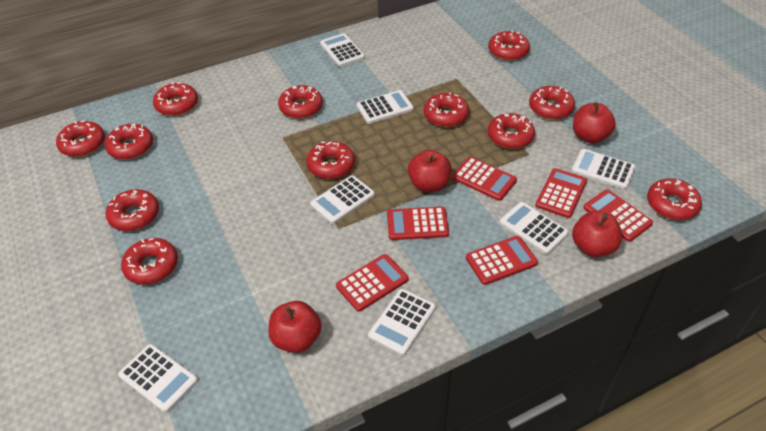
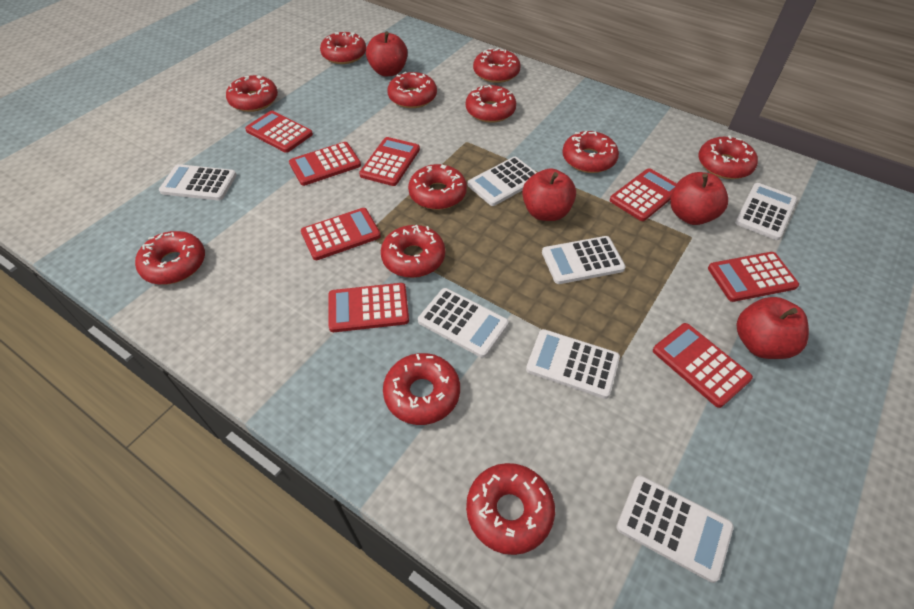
red calculator: [336,254,409,312] [387,207,449,240] [452,157,517,201] [466,236,538,285] [535,168,587,218] [583,189,653,242] = 6 -> [245,111,313,153] [289,142,361,186] [301,208,381,260] [329,283,409,332] [359,137,420,186] [610,168,677,221] [653,323,753,408] [708,252,799,302] = 8

